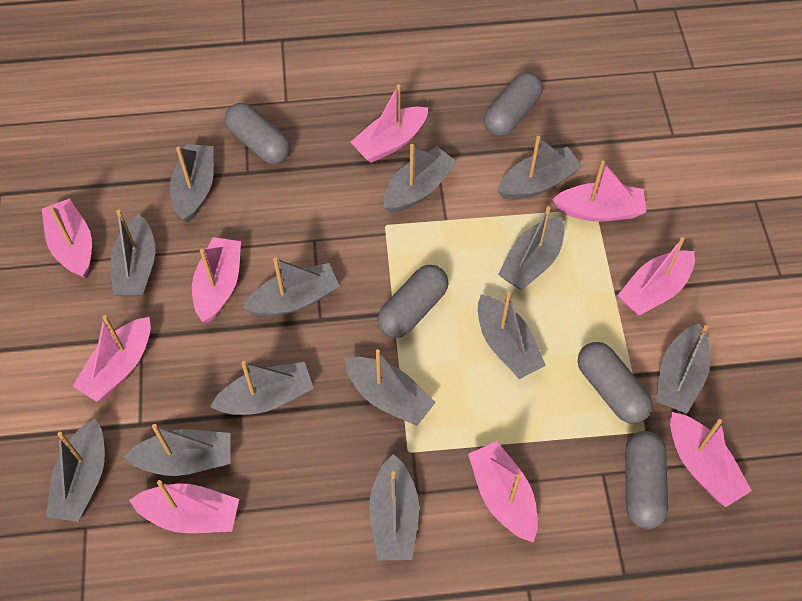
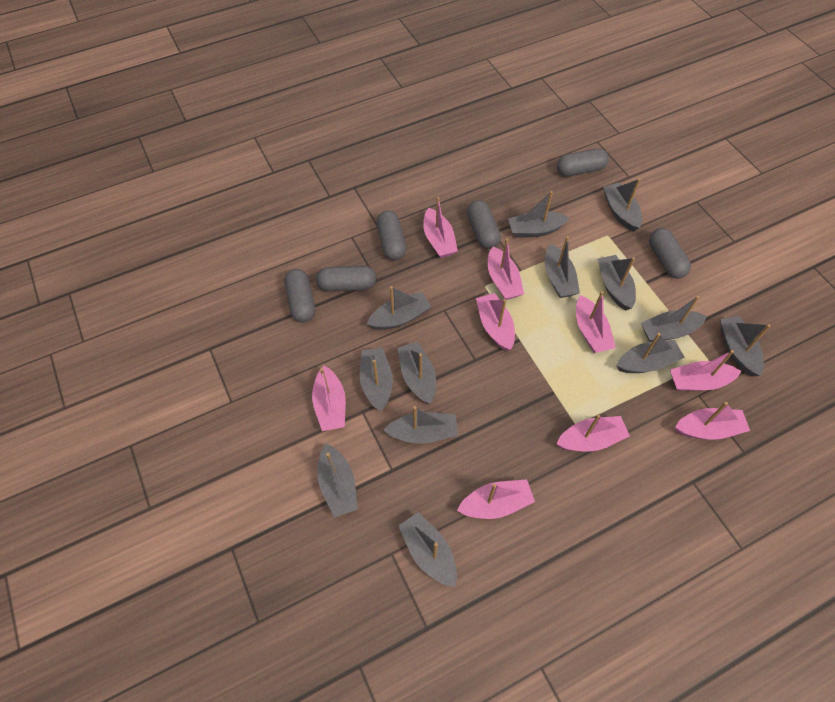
grey capsule: [225,103,290,164] [378,265,449,338] [484,72,543,136] [578,342,653,424] [625,431,668,529] = 5 -> [284,269,315,323] [316,265,376,292] [376,211,407,261] [467,200,501,249] [557,148,609,177] [649,228,691,279] = 6

